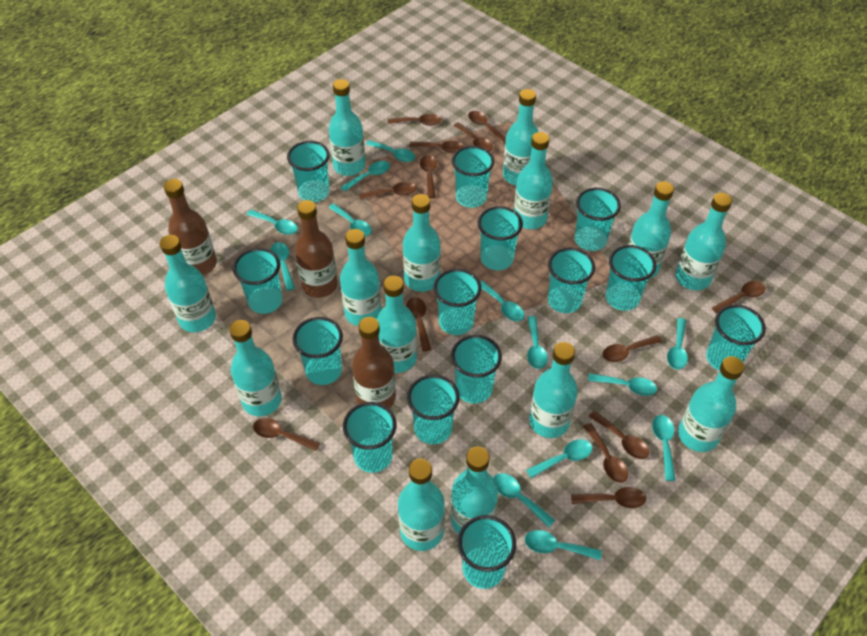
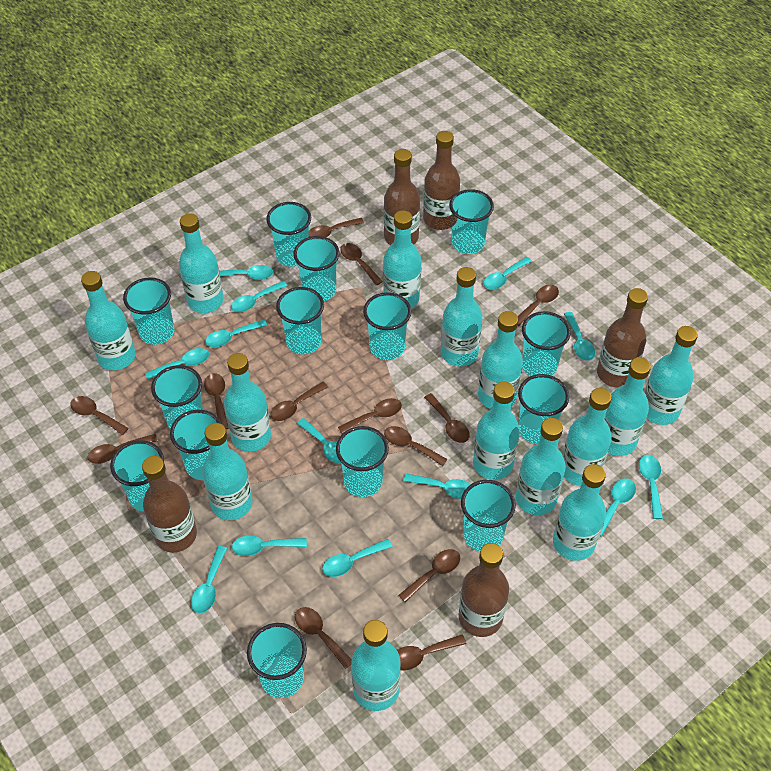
brown bottle: [164,179,217,275] [295,200,337,298] [352,317,396,408] = 3 -> [142,456,197,553] [384,149,420,245] [423,131,460,230] [458,543,509,637] [597,288,648,388] = 5

